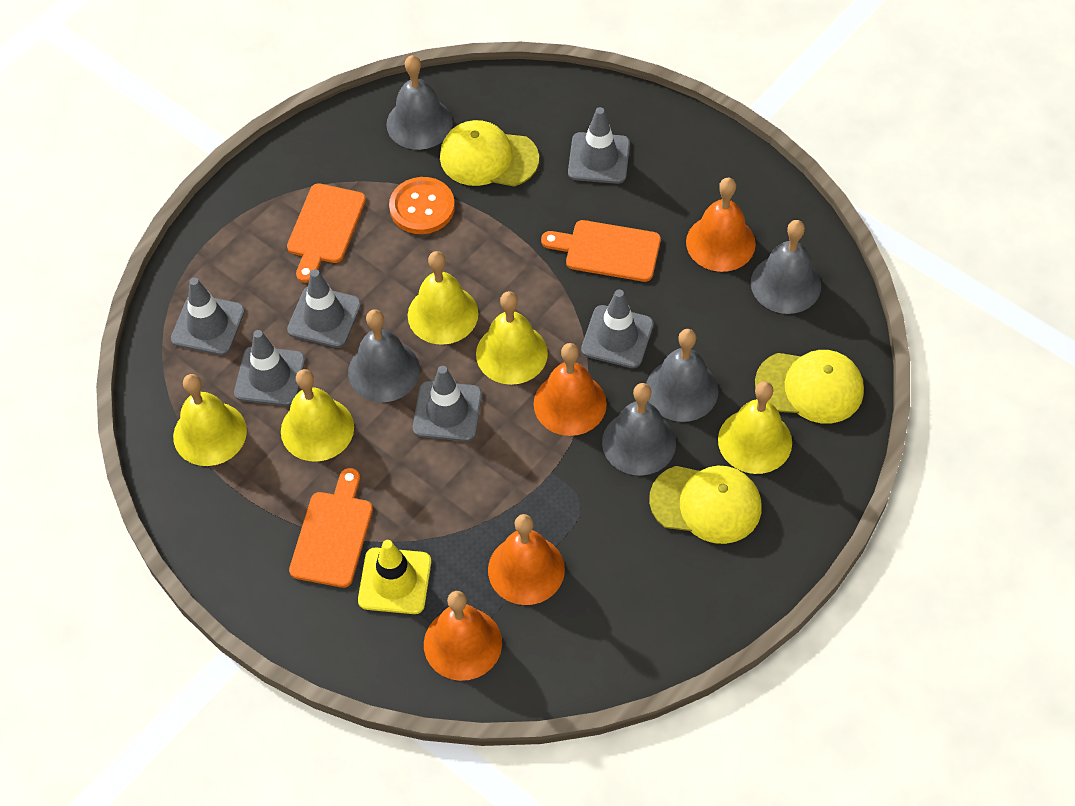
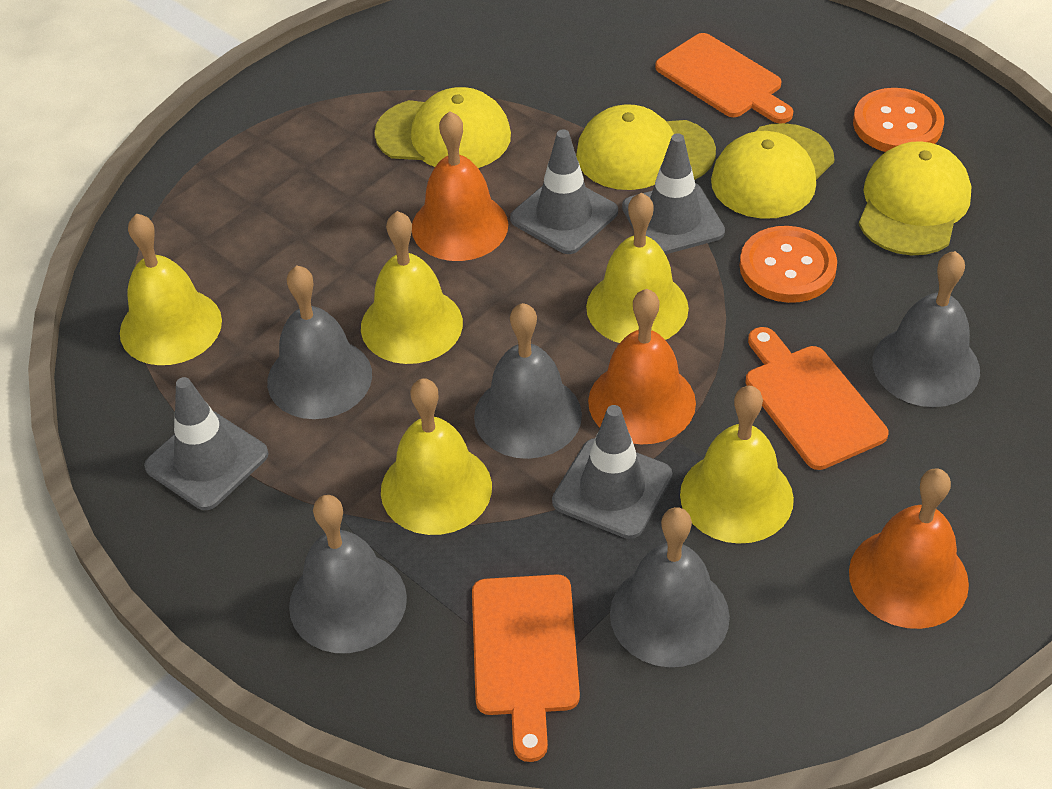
grey traffic cone: [171,277,245,355] [234,330,305,406] [287,269,361,348] [413,366,482,442] [568,107,630,184] [581,289,654,368] = 6 -> [144,377,269,510] [510,130,618,254] [552,405,672,539] [622,133,725,254] = 4
orange bell: [424,591,502,681] [488,514,565,605] [534,343,607,436] [686,177,756,272] = 4 -> [412,111,508,261] [588,289,696,444] [849,468,969,629] = 3
orange button: [389,177,455,234] = 1 -> [740,226,837,303] [853,88,944,152] = 2
yellow cap: [440,120,539,186] [649,466,761,544] [755,350,864,424] = 3 -> [374,87,511,168] [576,104,716,190] [711,123,835,219] [858,141,972,255] = 4
yellow traffic cone: [358,540,431,614] = 1 -> none = 0

